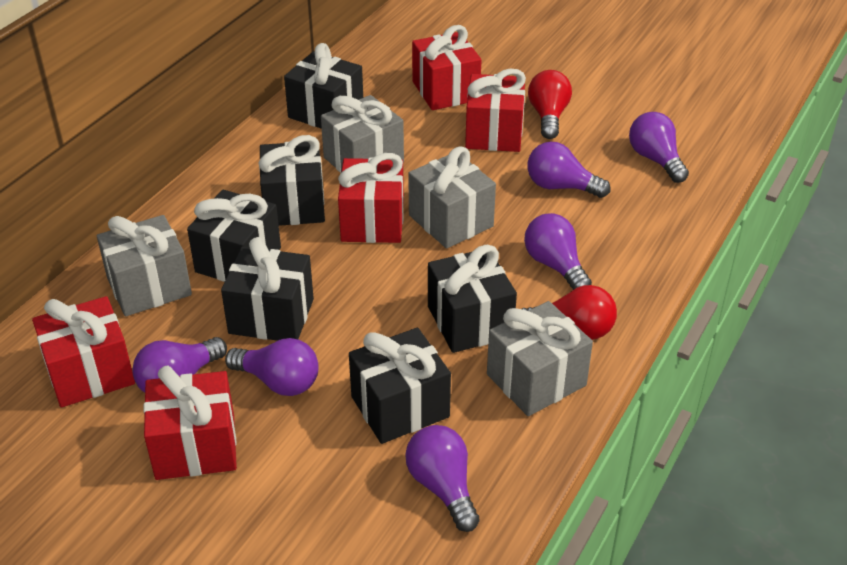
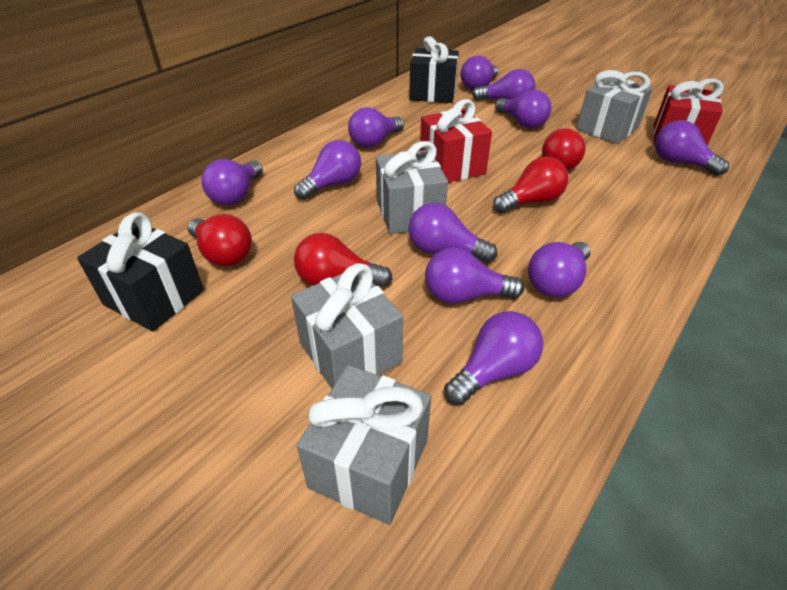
black gift: [187,190,281,282] [221,237,314,341] [258,135,325,226] [284,43,363,129] [349,328,451,444] [428,245,517,353] = 6 -> [77,212,204,331] [409,37,459,103] = 2
purple light bulb: [132,337,227,393] [225,338,319,396] [405,425,480,532] [524,213,592,290] [528,142,610,198] [629,112,689,183] = 6 -> [202,159,263,205] [294,140,361,200] [348,107,404,148] [409,203,497,263] [425,247,524,304] [444,311,543,405] [461,56,498,90] [472,69,535,101] [495,90,551,129] [528,242,591,298] [655,120,729,176] = 11
red gift: [32,296,135,408] [143,365,237,480] [338,153,404,243] [412,25,481,110] [465,69,526,152] = 5 -> [420,99,492,183] [653,78,724,146] = 2
red light bulb: [522,285,617,340] [528,70,572,139] = 2 -> [187,214,252,267] [294,233,393,288] [493,156,568,213] [542,128,586,171] = 4

